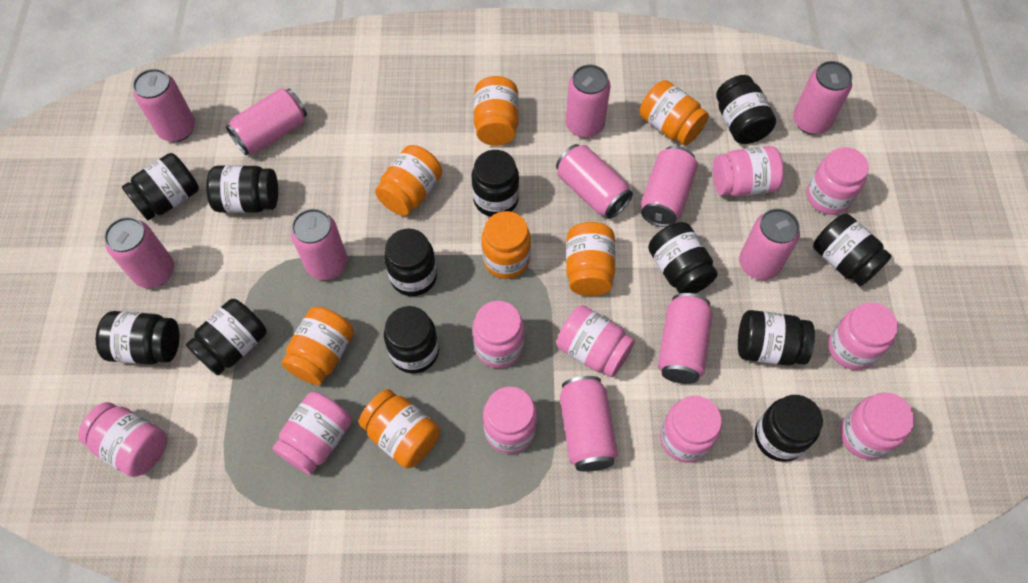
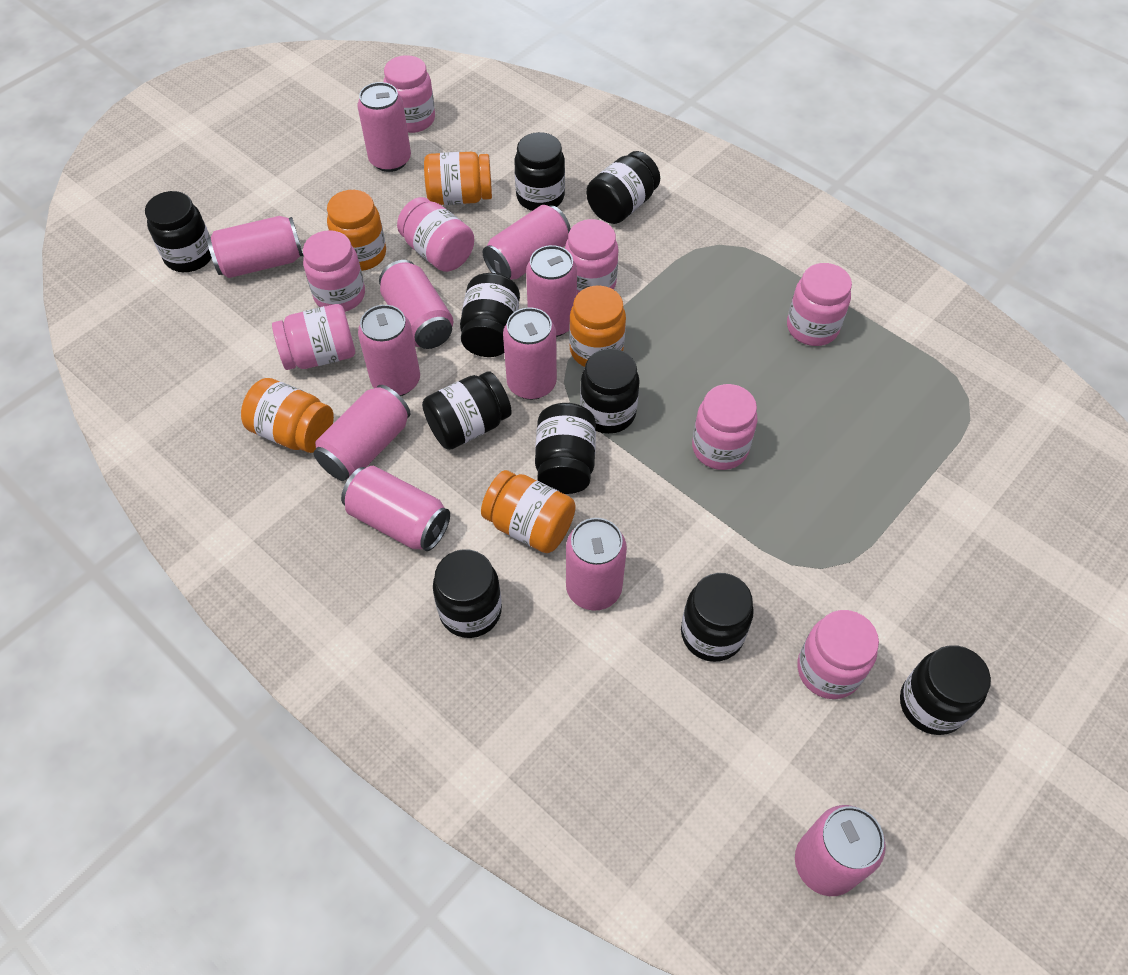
black jar: [96,311,180,364] [122,153,199,220] [186,299,267,375] [206,165,278,213] [384,228,437,296] [384,306,439,374] [472,150,519,217] [648,222,718,294] [716,75,776,144] [738,310,815,366] [755,395,823,462] [813,214,891,286] = 12 -> [145,191,212,272] [422,371,512,450] [433,549,502,638] [460,273,520,357] [514,132,565,211] [535,403,596,494] [580,348,640,434] [586,151,660,224] [681,573,754,662] [900,645,991,735] = 10
orange jar: [281,307,354,385] [359,389,440,468] [375,145,442,216] [474,76,519,146] [481,211,531,279] [566,222,616,296] [640,80,709,145] = 7 -> [241,378,334,453] [327,190,386,271] [424,152,492,205] [481,470,576,553] [569,285,626,367] = 5
pink jar: [78,402,167,477] [272,392,352,475] [472,301,524,368] [483,387,537,454] [556,305,635,377] [660,396,722,463] [713,146,784,197] [807,147,869,215] [828,302,898,370] [840,393,914,460] = 10 -> [272,304,355,370] [303,230,365,312] [384,55,435,133] [397,197,474,272] [565,219,619,294] [692,384,757,470] [787,263,852,346] [797,610,879,699] = 8

